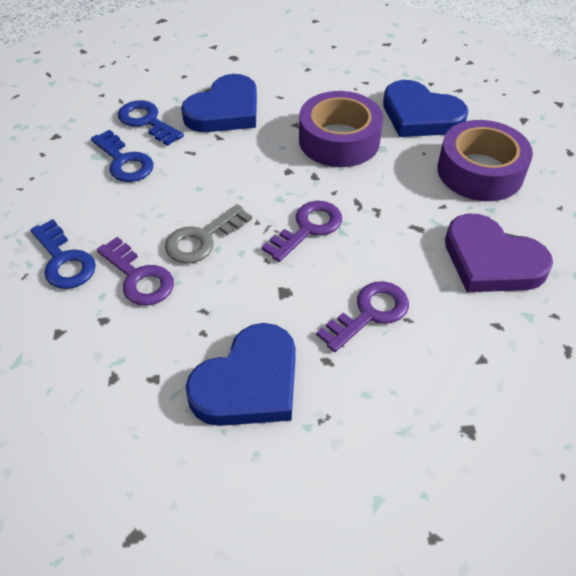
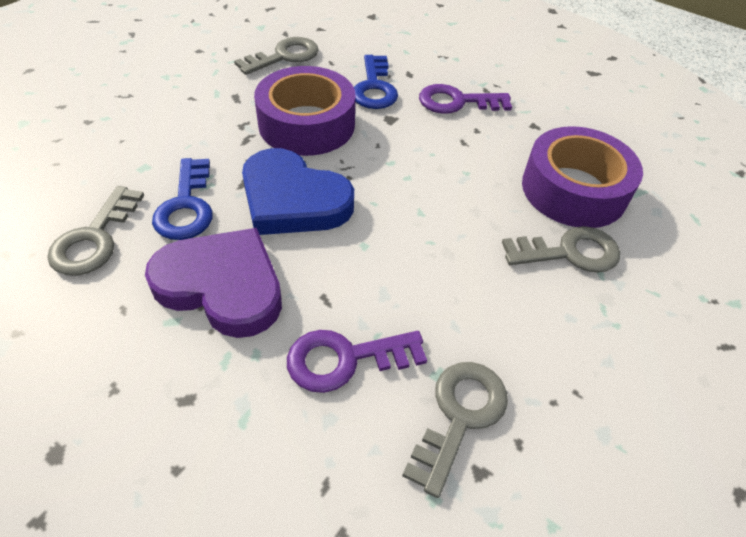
blue heart: [181,74,257,132] [186,323,296,426] [383,80,468,137] = 3 -> [242,148,354,235] = 1
blue key: [30,219,96,289] [91,130,153,182] [118,100,184,146] = 3 -> [152,158,213,240] [354,55,398,109] = 2
grey key: [165,204,252,264] = 1 -> [47,186,144,276] [234,37,319,75] [402,362,508,498] [502,226,620,273] = 4
purple key: [96,237,174,306] [262,201,342,262] [316,281,409,352] = 3 -> [287,330,427,393] [419,84,512,114] = 2

